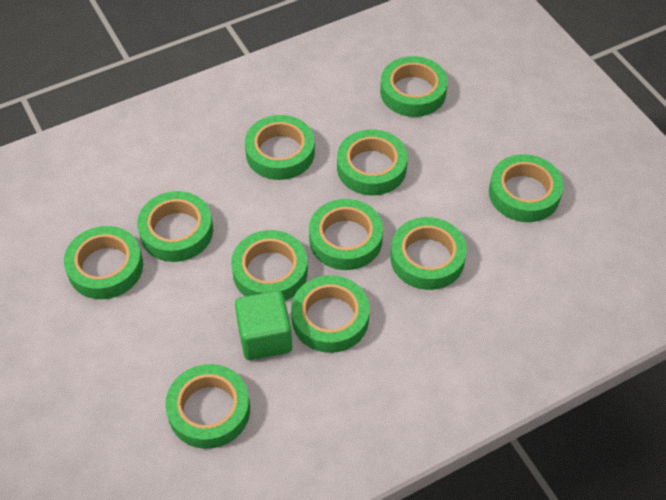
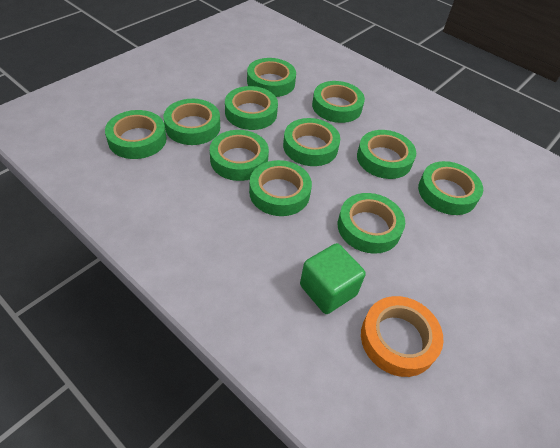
orange tape: none = 0 -> [361,296,443,377] = 1

